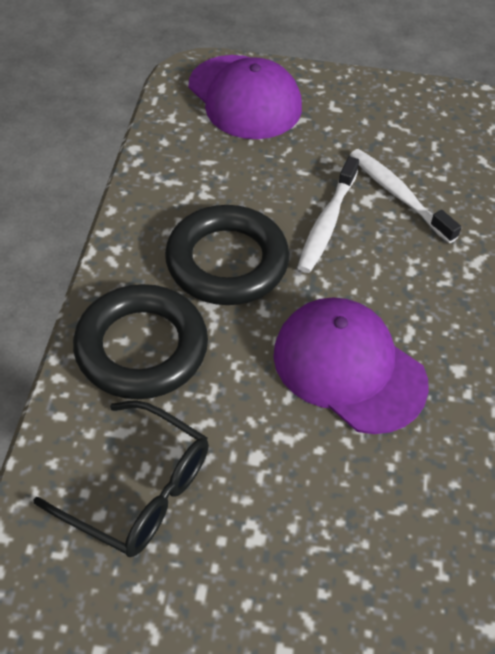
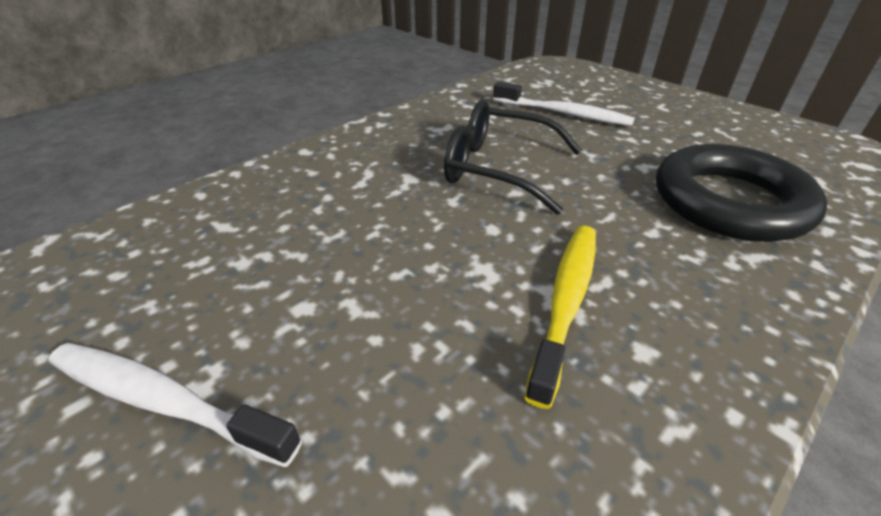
black ring: [73,284,208,399] [165,205,289,305] = 2 -> [656,144,827,242] = 1
purple cap: [189,55,302,139] [273,298,429,434] = 2 -> none = 0
yellow toothbrush: none = 0 -> [524,226,596,409] = 1

